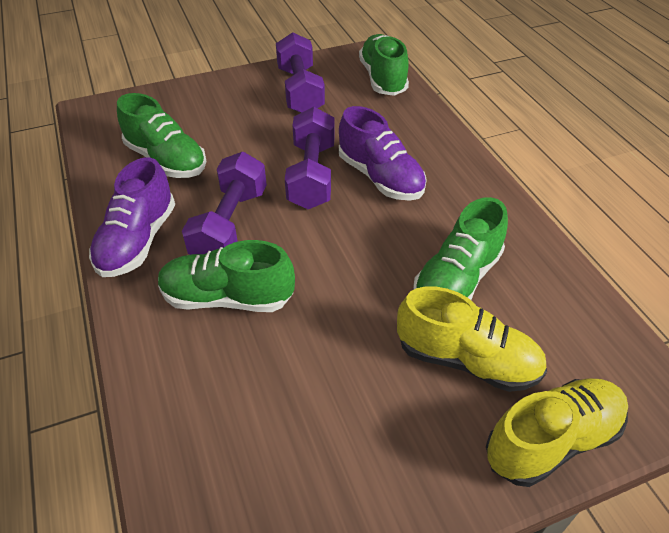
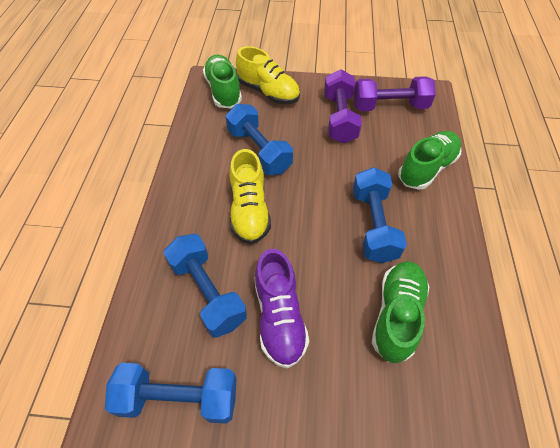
blue dumbbell: none = 0 -> [105,363,237,424] [164,234,247,338] [226,104,293,175] [353,167,407,263] = 4
green shoe: [117,93,207,178] [158,240,295,312] [359,34,409,96] [413,197,508,300] = 4 -> [203,55,242,108] [372,261,429,363] [398,131,461,190] = 3
purple dumbbell: [182,152,267,255] [276,32,325,113] [285,107,335,209] = 3 -> [324,69,362,144] [354,76,436,111] = 2
purple shoe: [89,157,175,277] [339,106,427,201] = 2 -> [254,249,309,369] = 1

